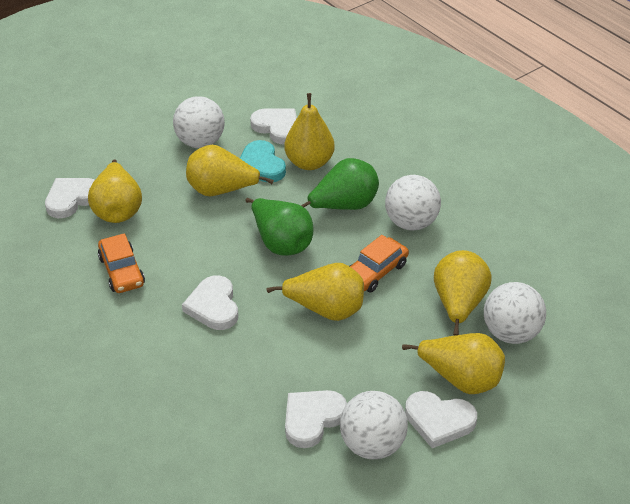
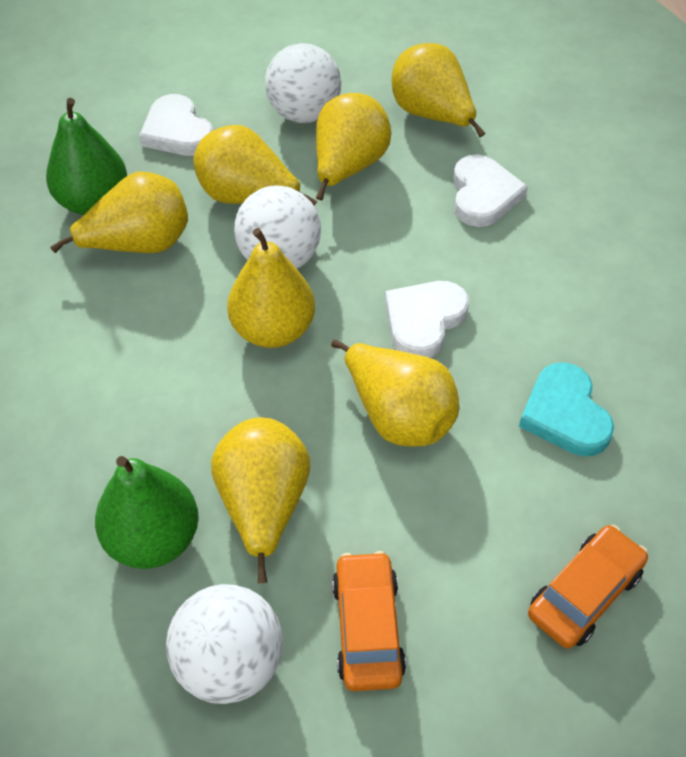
white ball: [173,96,225,148] [340,391,408,459] [385,175,441,231] [484,282,546,344] = 4 -> [166,584,283,704] [234,186,321,269] [265,43,341,123] = 3
white heart: [45,178,95,218] [182,275,238,330] [250,108,297,144] [285,390,347,448] [405,391,477,448] = 5 -> [139,94,213,156] [385,281,469,358] [453,154,528,227] = 3
yellow pear: [88,159,142,223] [186,145,274,196] [267,263,364,321] [284,93,335,170] [402,333,505,394] [434,250,492,335] = 6 -> [50,172,188,253] [193,125,318,206] [211,417,310,583] [227,228,315,348] [316,93,391,200] [331,339,459,447] [392,43,485,137] = 7

